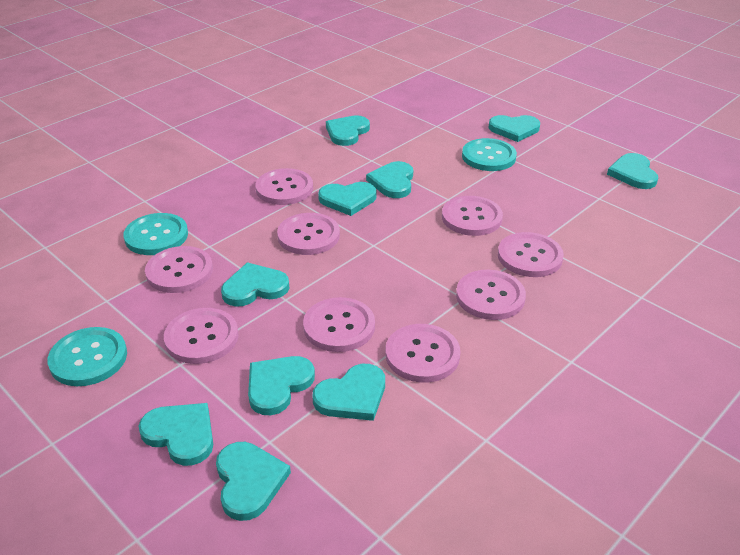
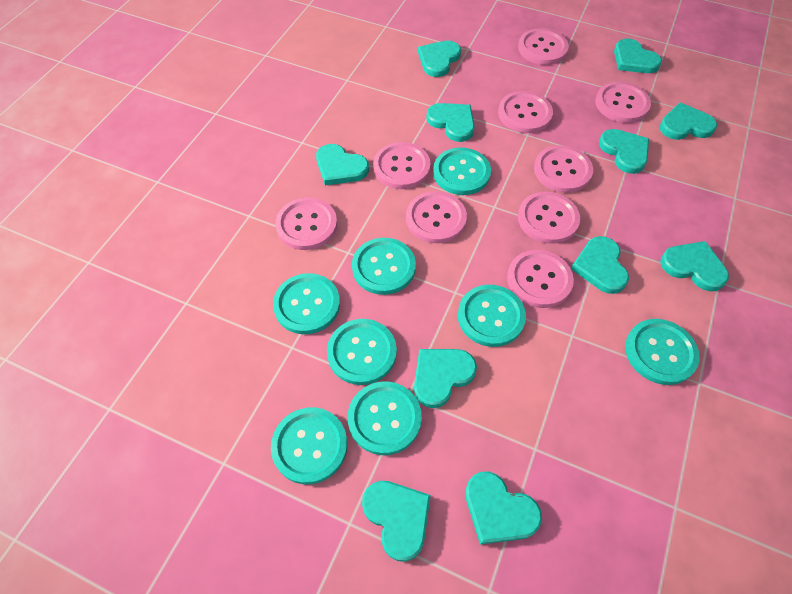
turquoise button: [48,327,127,386] [123,213,188,255] [462,138,517,171] = 3 -> [271,407,348,484] [273,273,340,334] [327,319,397,385] [348,381,422,455] [352,238,416,295] [433,148,491,195] [458,285,526,347] [625,319,700,385] = 8
turquoise heart: [139,403,213,466] [216,442,291,521] [221,262,289,307] [248,356,315,415] [312,364,385,421] [318,182,377,216] [326,115,370,146] [366,161,413,198] [488,115,540,142] [607,153,658,189] = 10 -> [316,144,369,185] [362,481,431,562] [414,349,477,408] [418,41,461,77] [426,103,475,142] [465,472,542,545] [571,236,629,294] [599,129,649,174] [614,38,662,73] [659,102,717,140] [660,241,729,291] = 11

